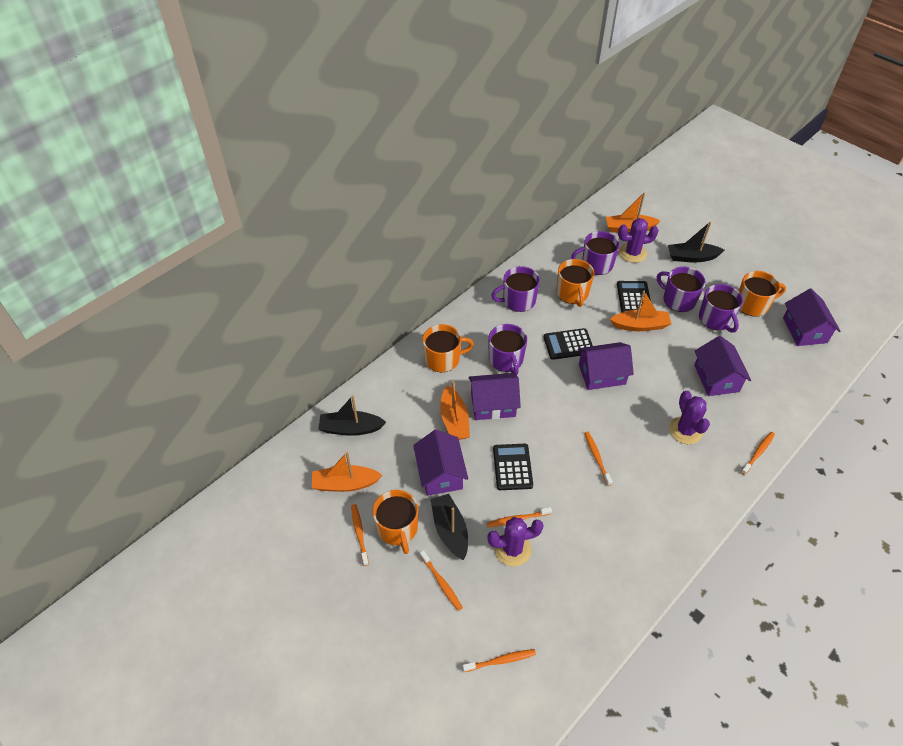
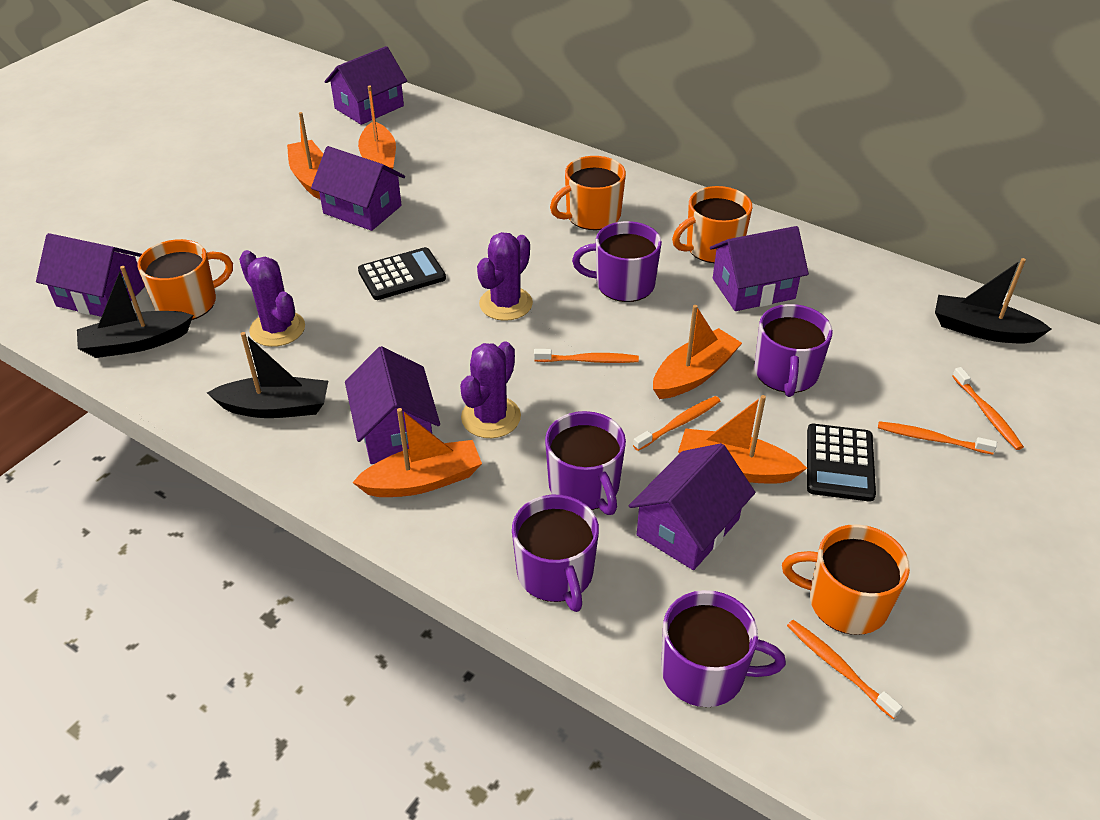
black calculator: [493,444,533,490] [544,328,593,360] [617,281,651,313] = 3 -> [358,247,446,300] [807,424,876,502] = 2
orange boat: [312,452,382,492] [440,381,470,440] [606,193,660,233] [610,291,671,331] = 4 -> [287,112,323,200] [352,408,482,497] [358,86,396,169] [653,305,742,399] [678,395,807,484] = 5
orange toothbrush: [351,504,369,566] [420,550,463,611] [463,649,536,672] [486,507,552,527] [584,432,612,486] [741,432,775,475] = 6 -> [534,349,639,363] [633,396,720,451] [787,620,902,719] [878,421,997,455] [952,367,1024,450] = 5
purple house: [413,430,468,496] [469,373,521,420] [578,342,634,390] [694,336,751,396] [783,289,840,346] = 5 -> [36,233,145,317] [311,146,405,231] [325,46,407,125] [345,346,440,464] [629,443,755,570] [710,226,809,311] = 6

